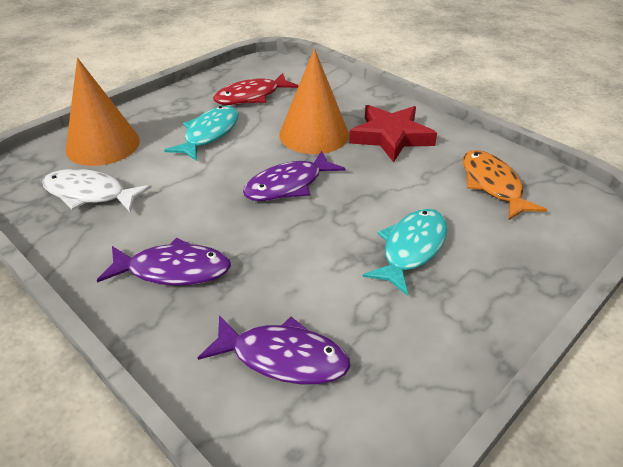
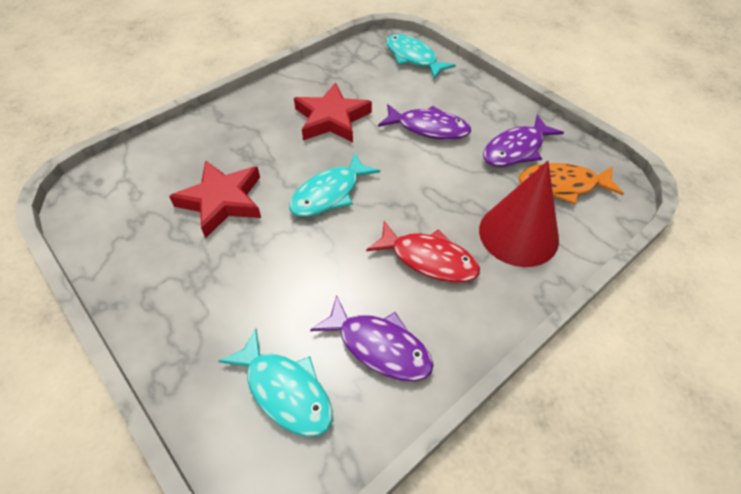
orange cone: [66,58,140,166] [279,48,349,154] = 2 -> none = 0
red cone: none = 0 -> [479,161,559,267] = 1
red star: [349,105,437,163] = 1 -> [169,160,261,238] [294,82,372,143] = 2
turquoise fish: [164,106,239,161] [363,209,447,296] = 2 -> [218,329,333,437] [289,152,380,217] [386,34,456,79] = 3
white fish: [42,169,152,212] = 1 -> none = 0

